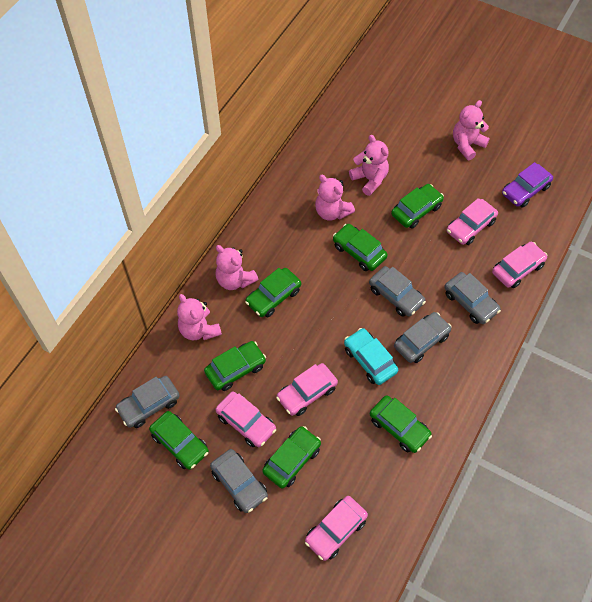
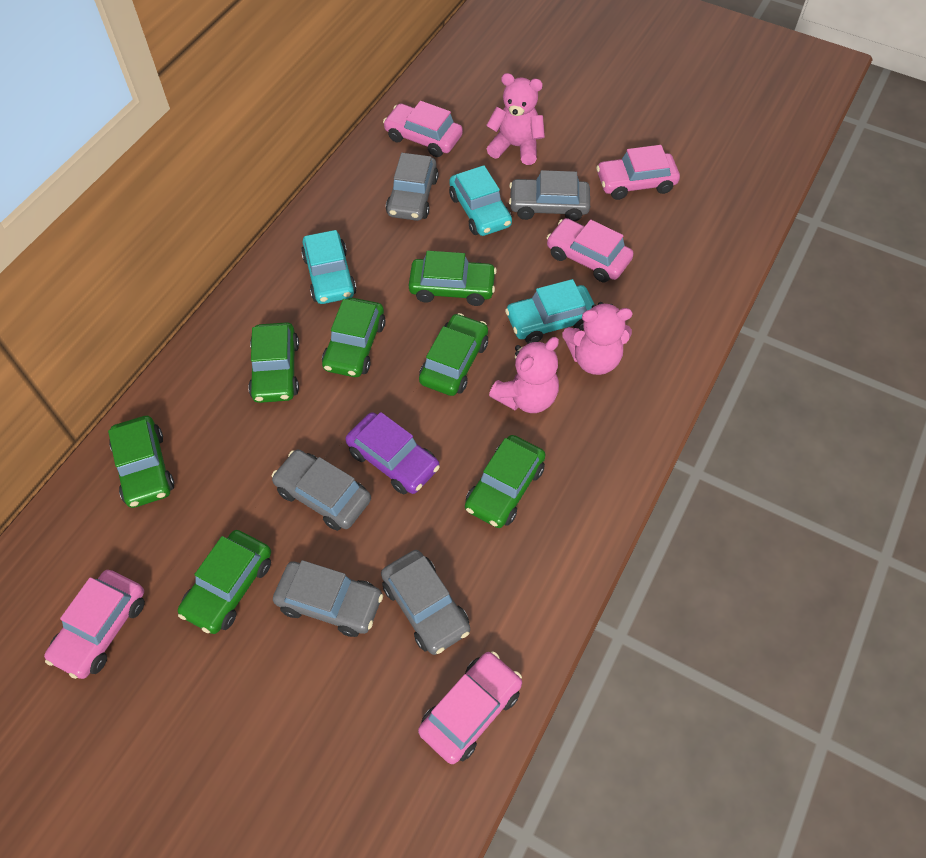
pink teddy bear: [177,294,222,340] [216,245,258,290] [315,175,355,220] [349,135,389,196] [453,100,490,160] = 5 -> [486,73,545,165] [489,337,559,413] [563,302,632,375] = 3
turquoise car: [344,328,398,385] = 1 -> [301,230,357,304] [449,165,512,236] [505,279,594,343] = 3

